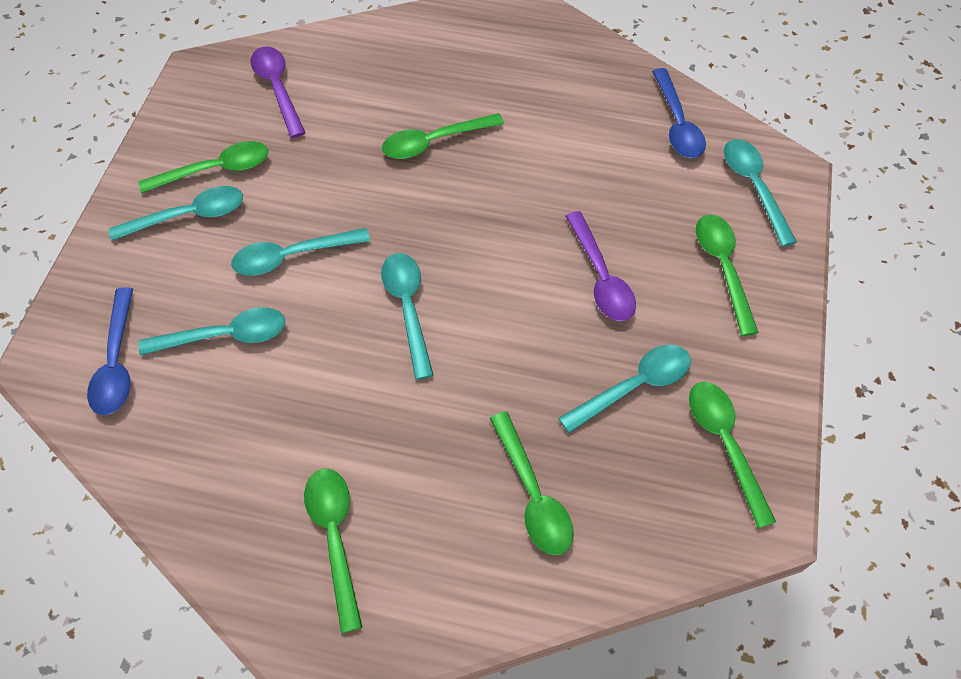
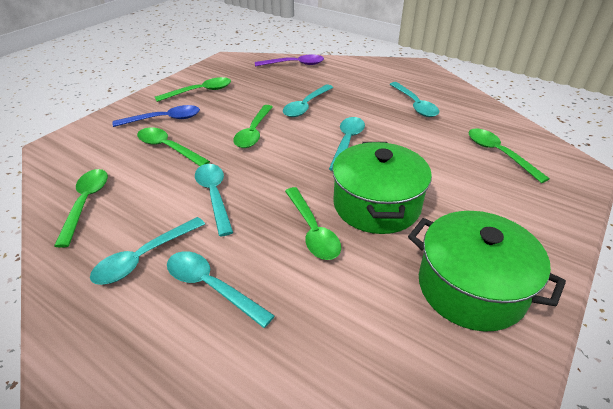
blue spoon: [87,287,133,415] [652,68,706,158] = 2 -> [112,105,200,127] = 1
green pot: none = 0 -> [332,142,432,234] [408,211,566,332] = 2
purple spoon: [250,46,306,138] [566,211,636,321] = 2 -> [255,55,324,66] = 1

